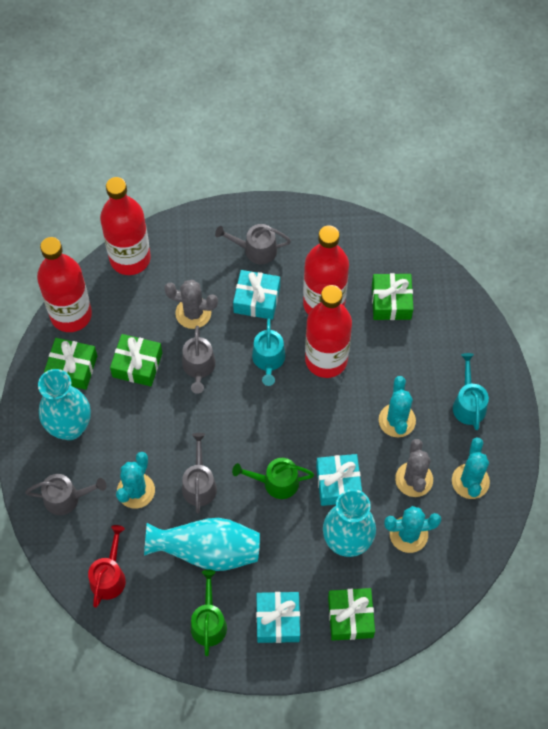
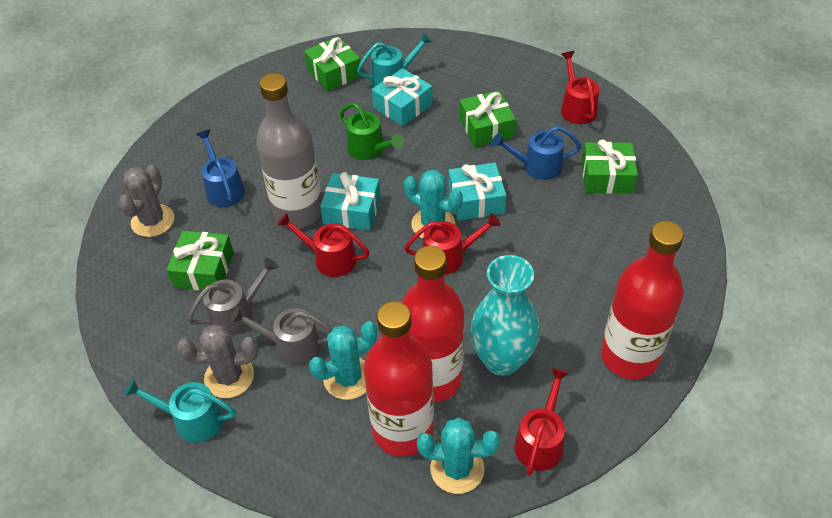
blue watering can: none = 0 -> [196,130,245,207] [492,126,581,180] = 2
green watering can: [191,570,227,656] [232,458,314,499] = 2 -> [340,103,404,160] = 1
grey bottle: none = 0 -> [256,73,322,228] = 1
grey watering can: [25,474,106,515] [182,326,216,394] [182,433,217,514] [215,224,291,264] = 4 -> [188,258,278,335] [230,307,333,366] = 2
red bottle: [37,237,92,332] [100,177,151,275] [303,225,349,315] [305,285,352,378] = 4 -> [364,301,434,456] [401,246,464,402] [601,221,684,379] = 3
red watering can: [88,525,126,608] = 1 -> [277,213,370,277] [404,213,501,275] [514,368,569,476] [561,51,599,124] = 4
turquoise cactus: [116,452,155,509] [379,376,416,437] [384,506,441,553] [452,438,490,499] = 4 -> [309,321,377,400] [404,170,463,239] [417,418,500,494] = 3
turquoise vase: [38,369,91,440] [144,518,260,571] [323,489,376,557] = 3 -> [470,255,540,376] = 1

